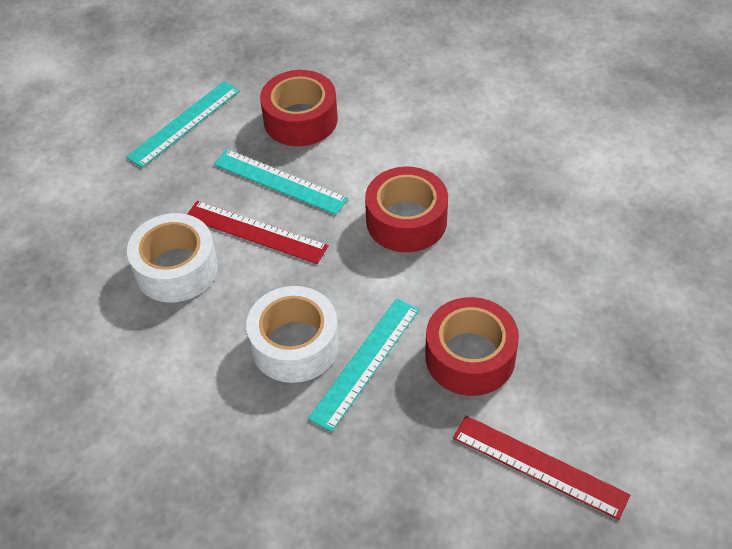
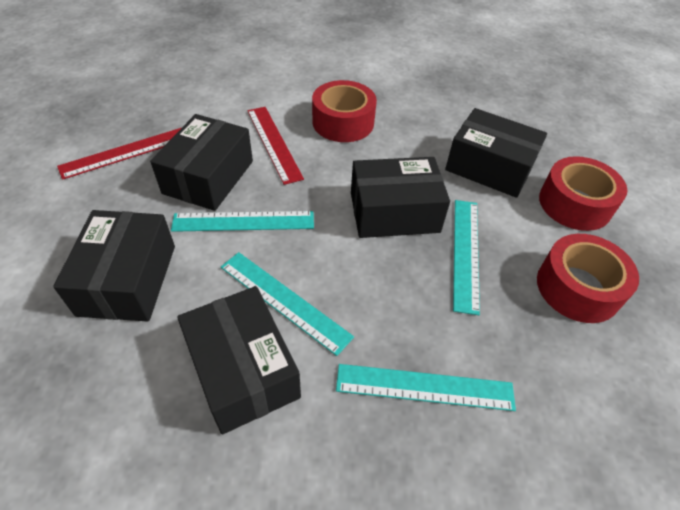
black box: none = 0 -> [53,210,175,321] [150,114,253,211] [177,286,301,435] [351,157,450,238] [445,108,547,198] = 5
turquoise ruler: [126,81,240,168] [214,149,348,215] [308,298,419,432] = 3 -> [171,211,314,232] [221,252,354,356] [336,364,516,411] [453,200,480,315] = 4
white tape: [127,213,218,302] [246,286,339,383] = 2 -> none = 0

